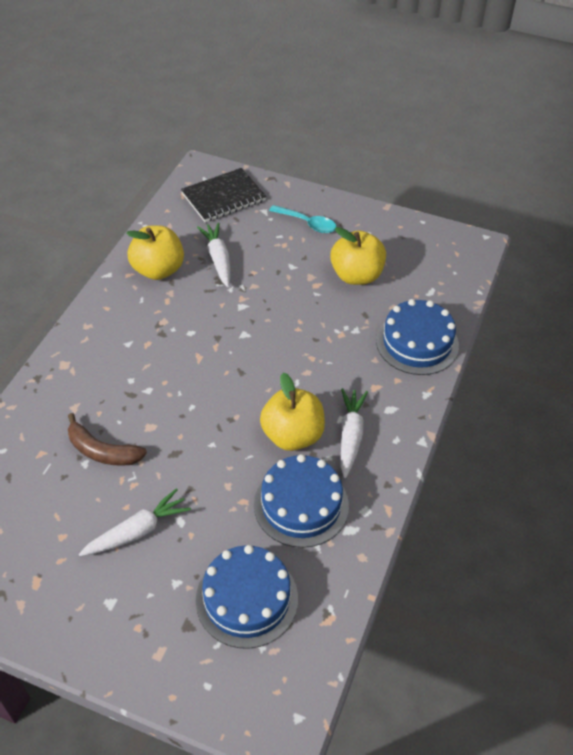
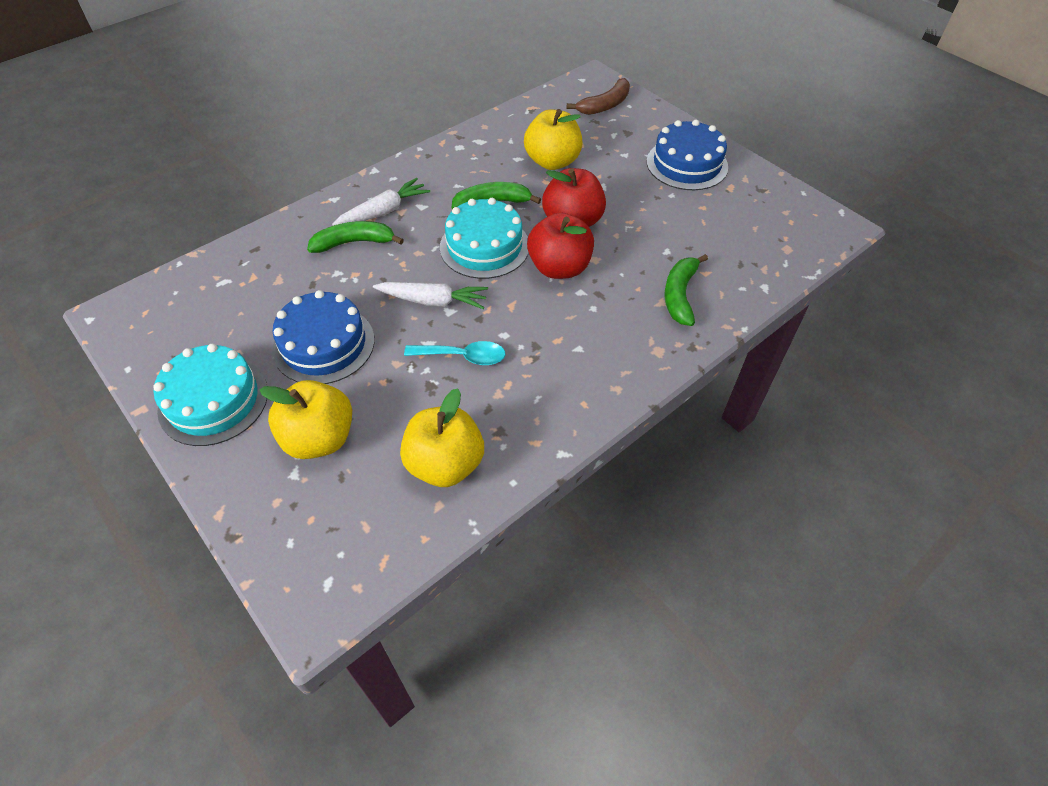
black notebook: [181,168,266,222] = 1 -> none = 0
blue cake: [196,545,298,649] [254,454,349,548] [376,299,459,375] = 3 -> [272,290,374,384] [647,120,728,190] = 2
green banana: none = 0 -> [307,221,404,253] [452,182,541,209] [665,254,708,326] = 3
red apple: none = 0 -> [527,212,594,279] [542,168,606,227] = 2
turquoise cake: none = 0 -> [153,344,267,446] [440,198,529,279] = 2
white carrot: [79,488,191,556] [197,222,230,287] [341,388,368,478] = 3 -> [332,178,430,226] [373,282,488,309] = 2

